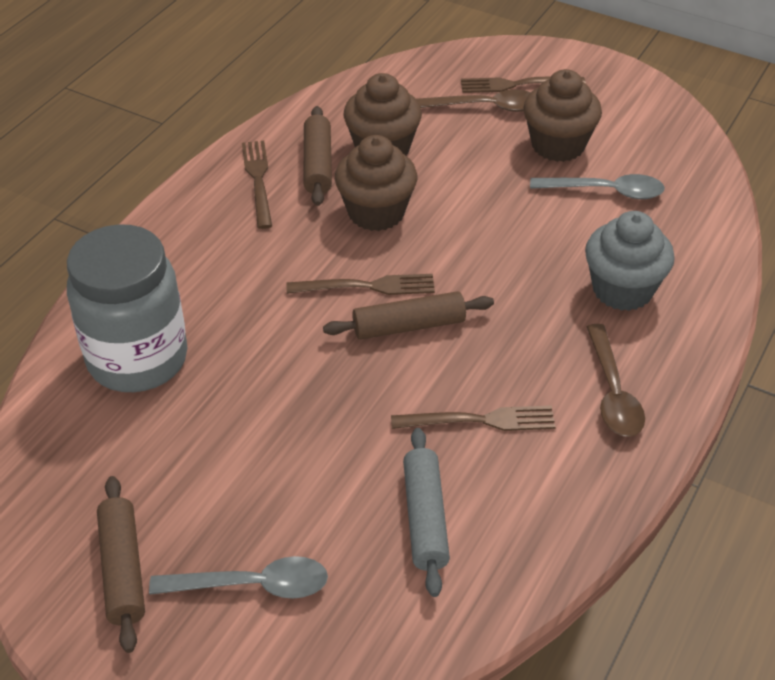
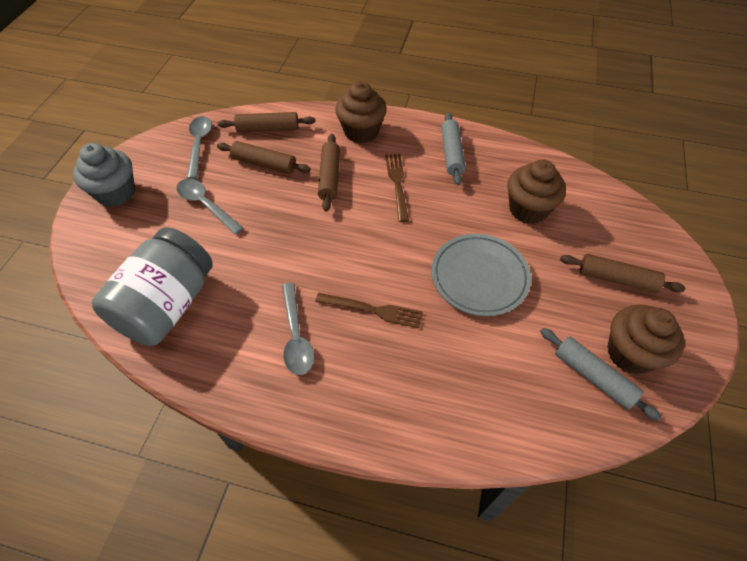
brown fork: [242,141,272,229] [286,274,435,295] [391,405,555,431] [461,77,586,93] = 4 -> [315,293,423,328] [385,154,409,222] = 2
brown rolling pin: [97,476,145,653] [304,106,332,206] [323,291,494,340] = 3 -> [217,141,311,174] [218,112,315,132] [318,134,340,211] [560,254,685,293] = 4
brown spoon: [416,90,531,112] [587,324,645,437] = 2 -> none = 0
grey plate: none = 0 -> [431,234,531,316] = 1
grey rolling pin: [403,428,450,597] = 1 -> [441,113,466,185] [540,328,661,421] = 2
grey spoon: [149,556,328,599] [530,174,665,199] = 2 -> [177,179,243,235] [187,116,212,179] [282,283,314,375] = 3

